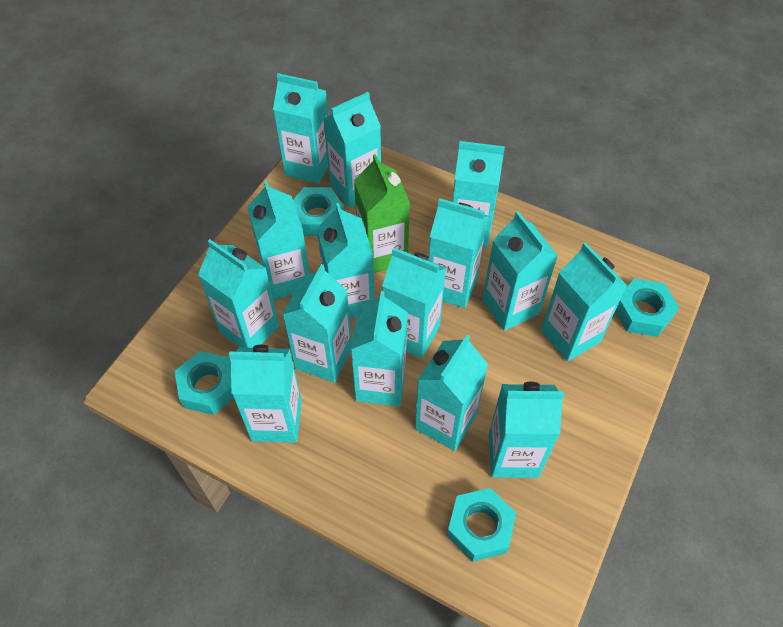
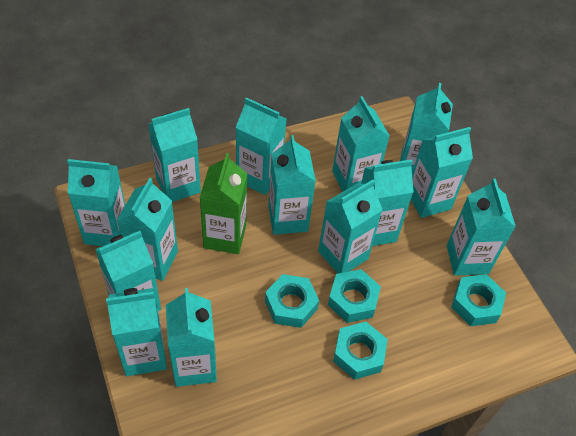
turquoise carton: [198,239,280,348] [229,345,302,443] [247,180,310,300] [273,73,328,184] [282,264,352,383] [317,203,374,318] [323,92,381,208] [351,291,408,406] [382,248,446,358] [415,335,488,451] [428,198,488,308] [452,141,505,247] [482,211,558,331] [489,382,564,478] [541,242,627,361] = 15 -> [67,159,125,246] [95,231,161,311] [106,288,167,376] [117,178,178,281] [148,108,201,202] [166,288,217,387] [236,98,286,195] [268,135,316,235] [318,180,382,274] [332,96,390,192] [361,159,414,246] [400,83,453,172] [411,127,473,218] [447,179,516,276] = 14

